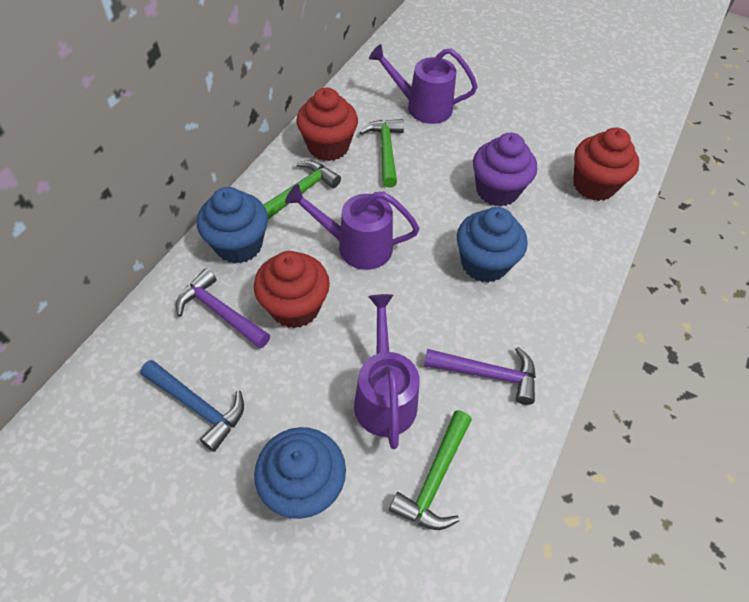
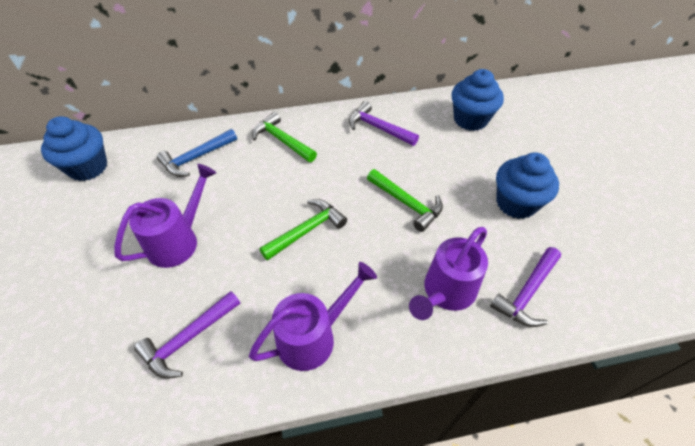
purple cupcake: [473,133,537,207] = 1 -> none = 0
purple hammer: [176,269,270,348] [424,347,536,405] = 2 -> [134,291,240,379] [349,101,419,146] [490,247,561,327] = 3
red cupcake: [254,251,330,328] [296,88,358,161] [573,128,639,201] = 3 -> none = 0

